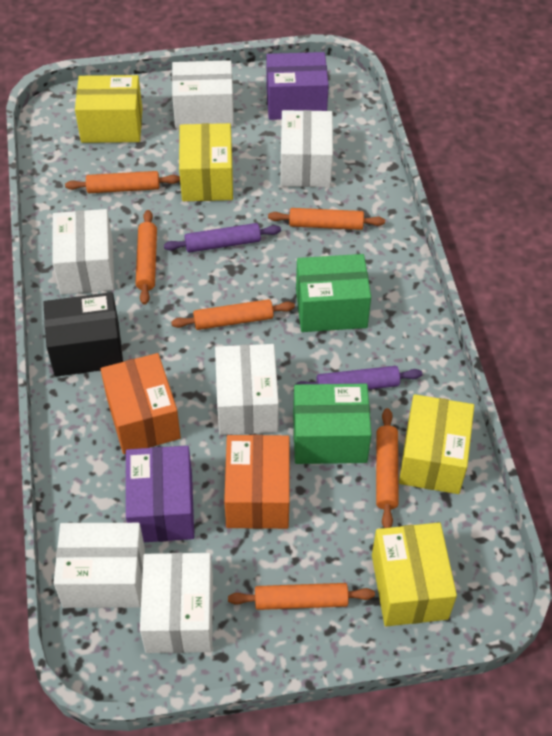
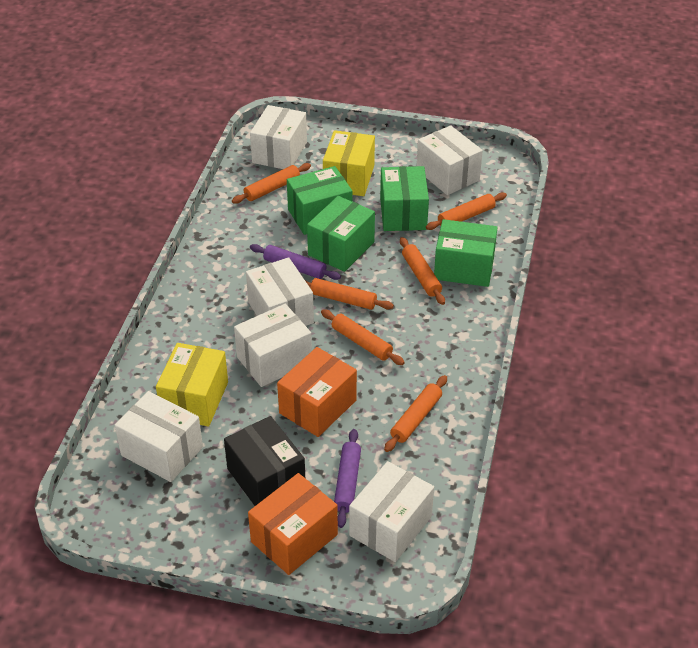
green box: [293,384,371,464] [296,254,371,332] = 2 -> [287,166,352,235] [307,196,375,272] [380,166,429,231] [434,219,498,287] = 4
purple box: [126,446,194,542] [266,52,329,120] = 2 -> none = 0
yellow box: [75,75,142,143] [179,123,233,201] [372,522,457,626] [399,394,474,494] = 4 -> [156,343,228,427] [323,130,375,196] = 2

